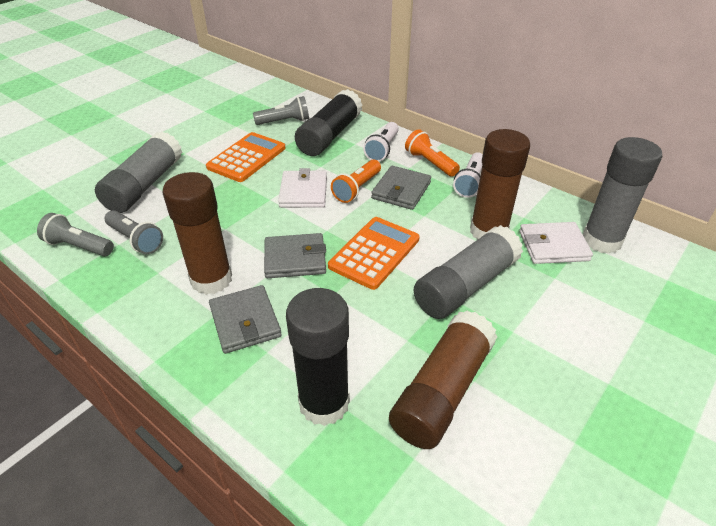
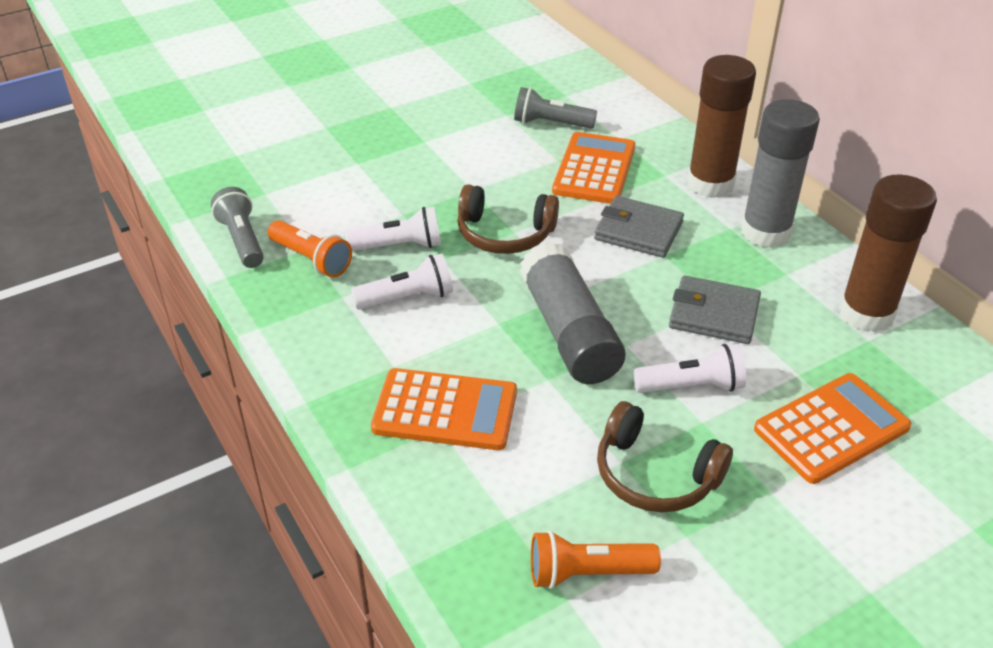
black glue stick: [286,288,350,426] [295,89,363,156] = 2 -> none = 0
brown glue stick: [162,172,232,295] [389,310,497,449] [470,129,530,240] = 3 -> [687,55,756,198] [839,175,937,332] = 2
brown headphones: none = 0 -> [457,184,559,254] [597,401,733,512] = 2
grey flashlight: [37,213,114,256] [105,210,163,254] [253,96,309,125] = 3 -> [211,187,264,268] [514,87,597,129] = 2
grey glue stick: [95,131,182,213] [414,225,523,319] [583,137,662,254] = 3 -> [520,242,625,384] [741,99,820,248] = 2
grey wallet: [209,285,282,354] [264,233,326,278] [371,166,431,210] = 3 -> [594,196,684,258] [669,275,761,344] = 2
orange calculator: [206,132,285,182] [328,217,420,290] = 2 -> [371,368,517,450] [552,132,635,204] [754,373,912,484] = 3
white flashlight: [363,122,399,161] [453,152,483,198] = 2 -> [345,207,441,251] [351,253,453,310] [633,344,746,393] = 3
white wallet: [278,168,327,208] [519,222,593,264] = 2 -> none = 0

